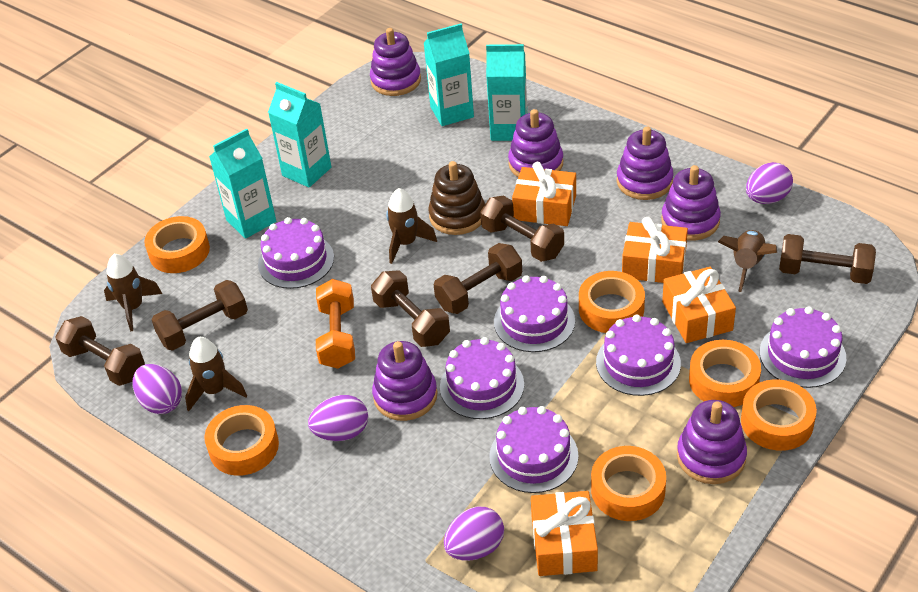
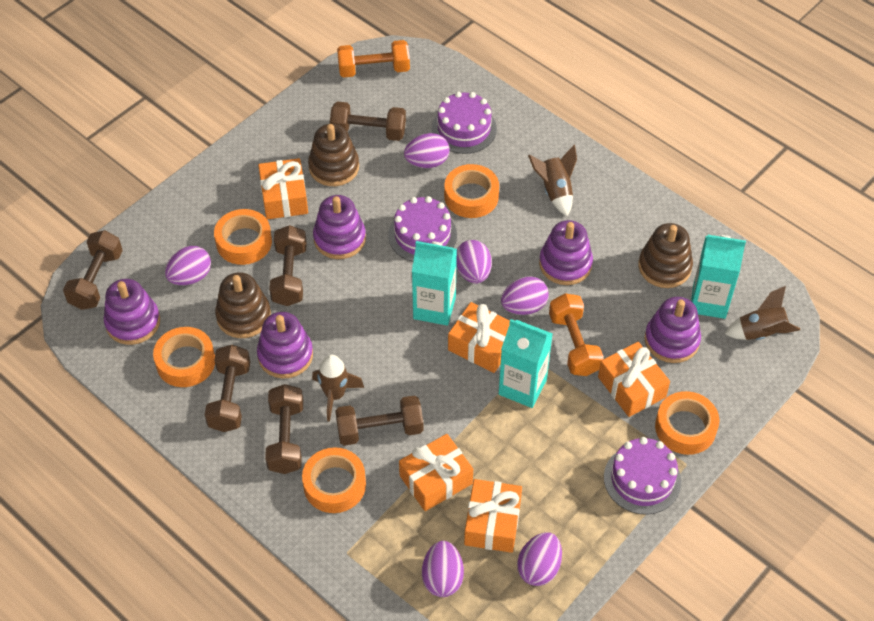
brown rocket: [104,254,162,332] [185,337,247,411] [386,188,437,264] [718,230,777,292] = 4 -> [312,355,364,421] [528,145,577,216] [725,286,800,340] = 3
brown stacking toy: [428,161,485,235] = 1 -> [215,272,271,338] [308,124,359,186] [638,223,693,288] = 3
orange dumbbell: [316,279,355,369] = 1 -> [337,40,410,78] [549,293,603,376] = 2
orange gift: [512,162,576,226] [531,491,598,576] [622,217,688,283] [662,267,736,343] = 4 -> [258,158,308,219] [399,434,473,511] [448,302,510,373] [464,479,522,553] [598,342,670,417] = 5
orange tape: [144,216,210,273] [204,405,279,476] [579,271,645,333] [591,446,666,521] [689,340,761,407] [741,380,817,451] = 6 -> [153,327,215,387] [214,209,272,265] [302,447,366,513] [444,164,499,218] [655,391,719,455] = 5
purple cake: [258,217,334,289] [440,337,524,419] [489,406,579,493] [494,275,575,352] [596,314,681,396] [760,306,846,388] = 6 -> [388,196,457,262] [432,92,497,154] [604,437,681,515] = 3
purple egg: [133,364,182,414] [308,395,368,441] [444,507,504,561] [746,162,793,204] = 4 -> [165,246,211,285] [404,133,450,168] [422,541,464,597] [456,240,492,284] [501,276,549,315] [517,532,562,586] = 6
purple stacking toy: [370,28,421,96] [372,341,437,421] [508,109,563,177] [617,126,674,200] [661,165,721,241] [677,400,747,484] = 6 -> [104,279,160,345] [257,312,313,379] [313,195,366,259] [539,220,593,285] [645,297,701,363] = 5
turquoise carton: [209,128,276,239] [268,82,331,188] [424,23,474,126] [486,44,527,141] = 4 -> [412,241,457,326] [499,319,552,408] [691,235,746,319] = 3

